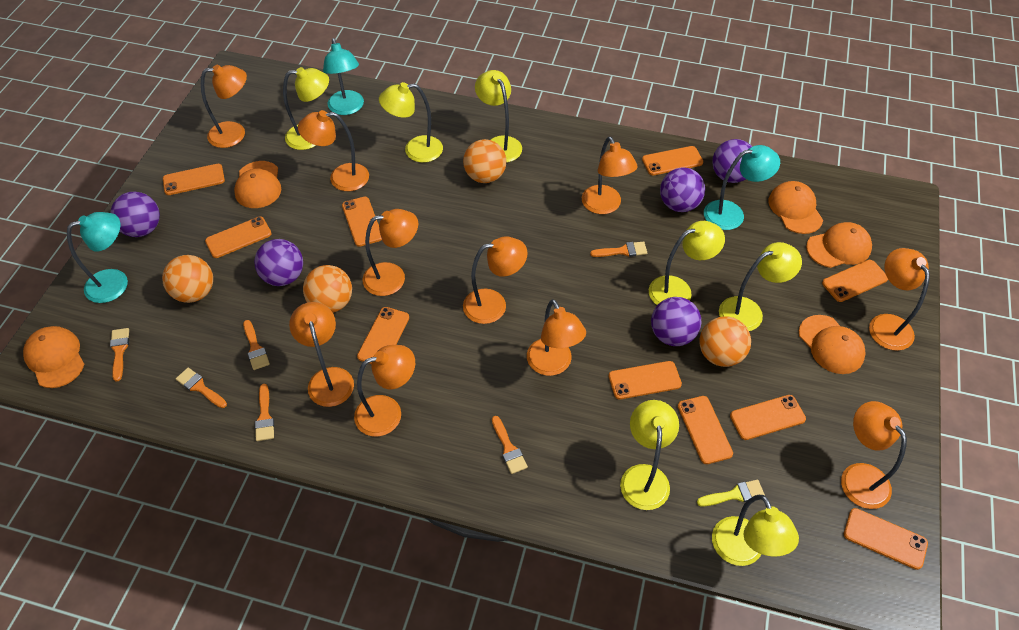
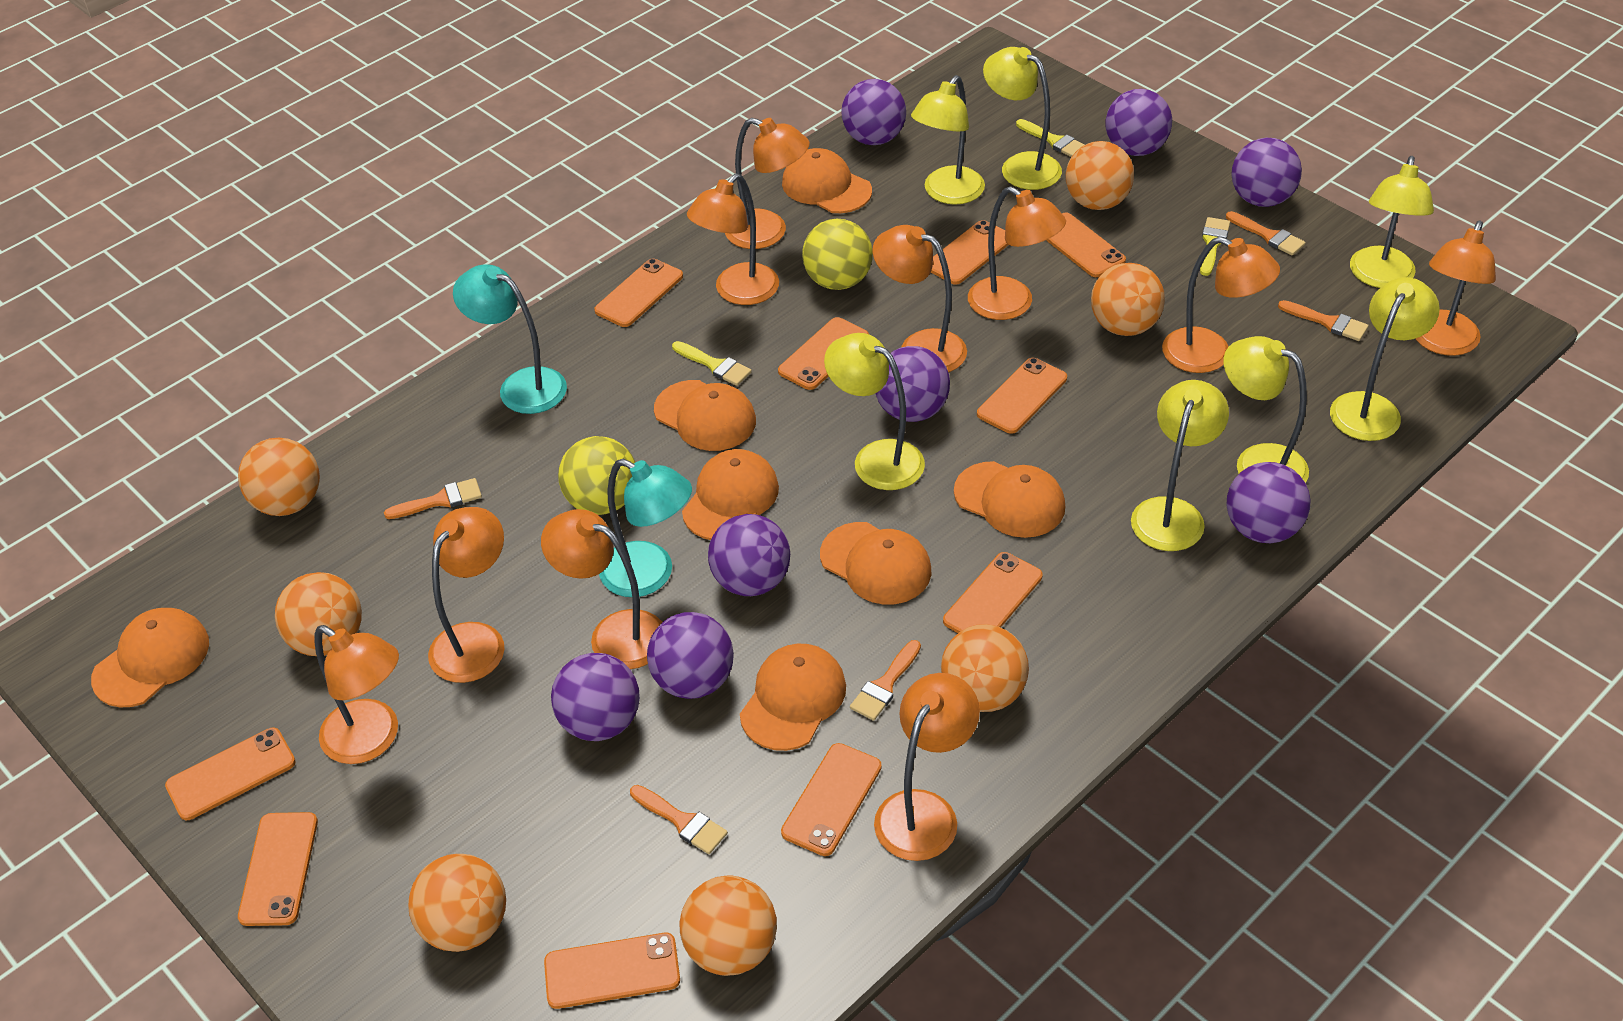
orange ball: [162,255,213,303] [303,265,352,313] [463,139,506,183] [699,316,751,367] = 4 -> [238,438,320,516] [275,572,362,656] [408,854,506,952] [679,875,777,976] [941,624,1029,712] [1066,141,1134,210] [1091,263,1165,336] = 7
orange brush: [110,328,129,382] [176,368,227,408] [243,320,270,370] [255,384,274,441] [492,416,528,474] [590,241,647,257] = 6 -> [384,478,482,519] [630,785,728,854] [850,640,921,721] [1226,211,1306,255] [1278,300,1369,341] = 5
orange cap: [23,326,85,388] [234,161,281,208] [769,181,823,234] [799,315,866,374] [806,222,872,268] = 5 -> [91,608,209,707] [654,380,756,451] [682,449,779,540] [740,644,846,751] [782,148,872,213] [820,522,931,605] [954,461,1065,538] = 7
purple ball: [110,192,160,237] [254,239,303,286] [651,297,702,346] [660,167,705,212] [712,139,752,183] = 5 -> [551,653,640,741] [647,612,734,699] [708,514,790,596] [841,79,906,145] [875,346,950,422] [1106,89,1172,156] [1227,462,1311,543] [1231,138,1302,207] = 8
turquoise lamp: [67,212,128,303] [323,38,364,115] [704,145,780,230] = 3 -> [453,264,567,414] [599,459,692,597] = 2
yellow ball: none = 0 -> [558,436,635,515] [802,219,873,290] = 2
yellow brush: [697,480,765,507] = 1 -> [672,341,752,386] [1016,119,1085,157] [1200,217,1230,276] = 3

